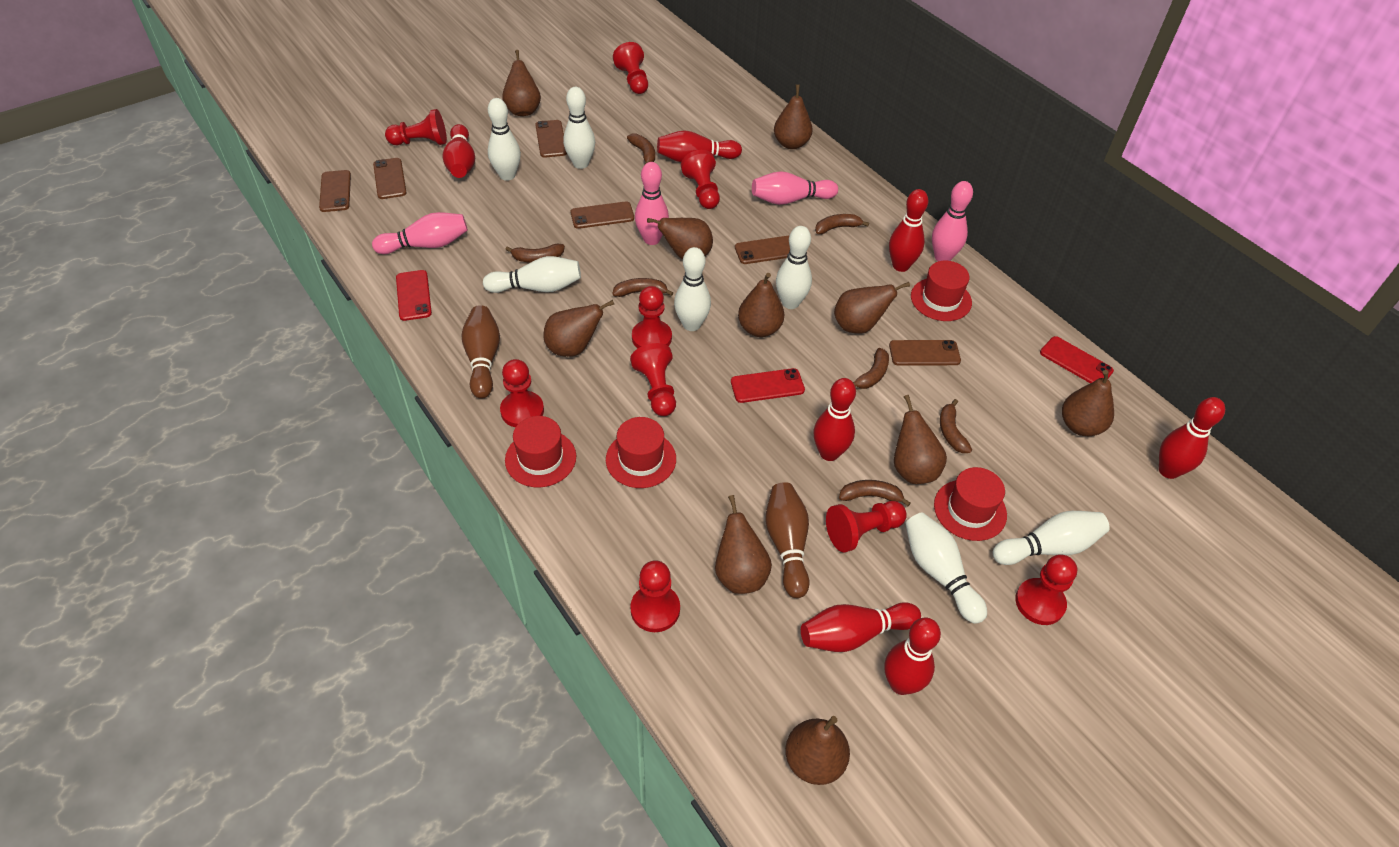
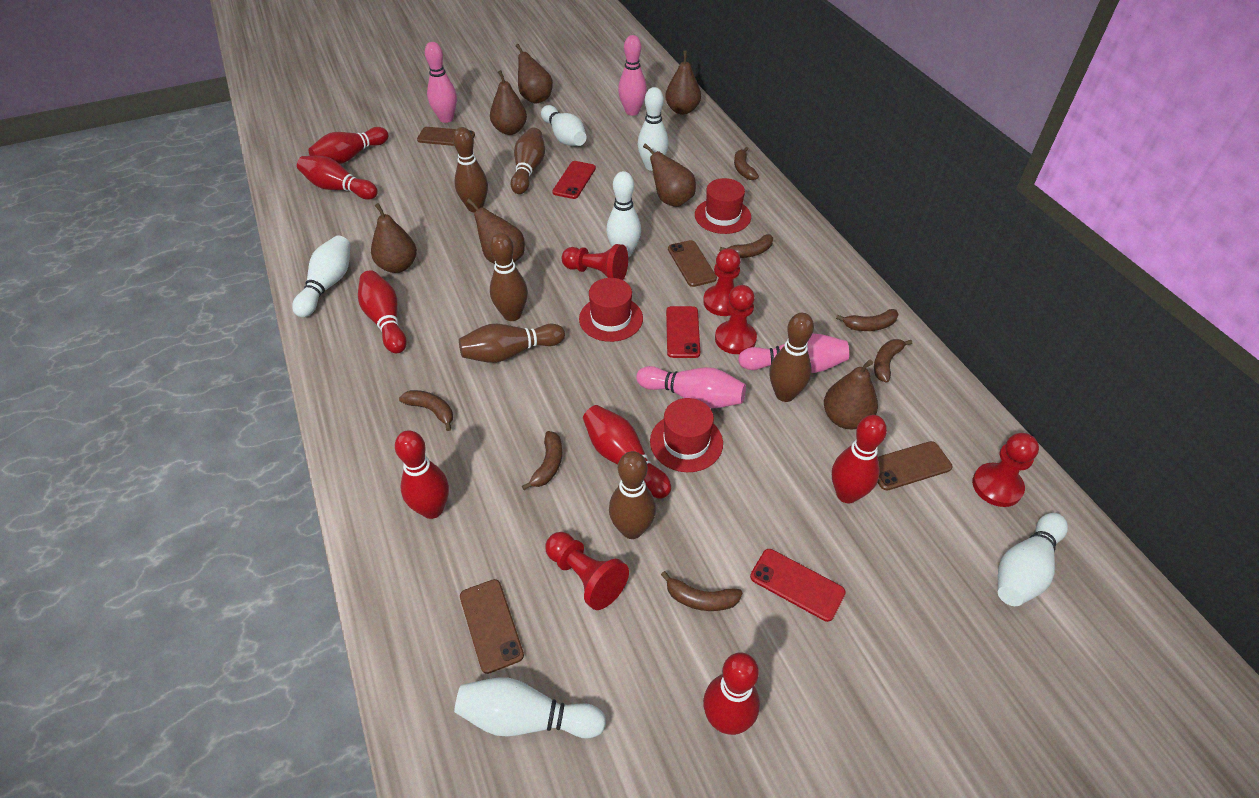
brown bowling pin: [461,305,500,399] [765,482,810,598] = 2 -> [453,127,488,212] [459,324,565,363] [490,233,528,321] [510,127,545,194] [609,451,656,539] [769,313,814,402] = 6
brown pear: [502,50,541,116] [543,300,614,357] [647,218,713,259] [715,495,772,594] [738,273,784,337] [774,84,812,149] [785,716,850,785] [834,282,910,334] [894,395,947,484] [1062,370,1114,436] = 10 -> [371,203,417,273] [467,199,525,264] [490,70,527,135] [516,44,553,103] [643,143,696,207] [665,50,701,115] [824,360,878,429] = 7
brown phone: [319,170,351,212] [373,158,407,199] [535,120,567,158] [571,201,634,229] [735,235,790,264] [889,340,961,366] = 6 -> [417,127,475,146] [460,579,524,674] [668,240,717,287] [877,441,952,490] = 4
red hat: [505,416,576,487] [606,417,676,488] [911,261,972,321] [934,467,1007,541] = 4 -> [579,278,643,342] [650,398,723,472] [695,178,751,234] = 3
red pawn: [385,109,447,145] [500,359,544,427] [613,42,648,94] [630,343,676,416] [630,560,680,632] [632,286,672,348] [681,150,720,209] [826,501,907,553] [1015,554,1077,625] = 9 -> [545,532,629,610] [562,244,628,280] [703,248,741,316] [715,285,757,354] [972,433,1039,507] = 5
white bowling pin: [483,256,581,293] [488,98,521,181] [563,87,595,169] [674,247,711,331] [776,226,812,309] [905,512,987,624] [993,511,1110,565] = 7 -> [292,235,351,317] [454,678,606,738] [541,105,587,146] [606,171,641,257] [637,87,669,171] [998,513,1068,606] = 6

